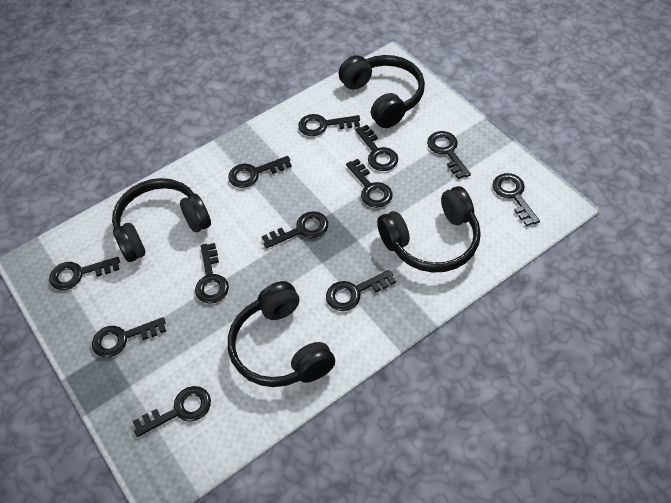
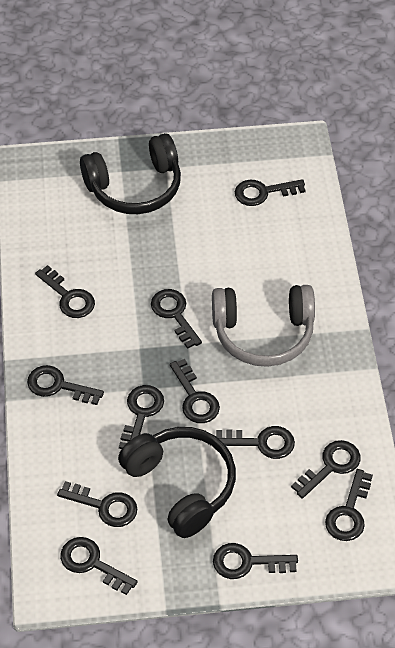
black headphones: [112,178,211,262] [228,281,335,387] [339,55,425,128] [377,186,481,273] = 4 -> [80,133,181,214] [118,427,236,538] = 2
grey headphones: none = 0 -> [212,285,315,367] = 1

